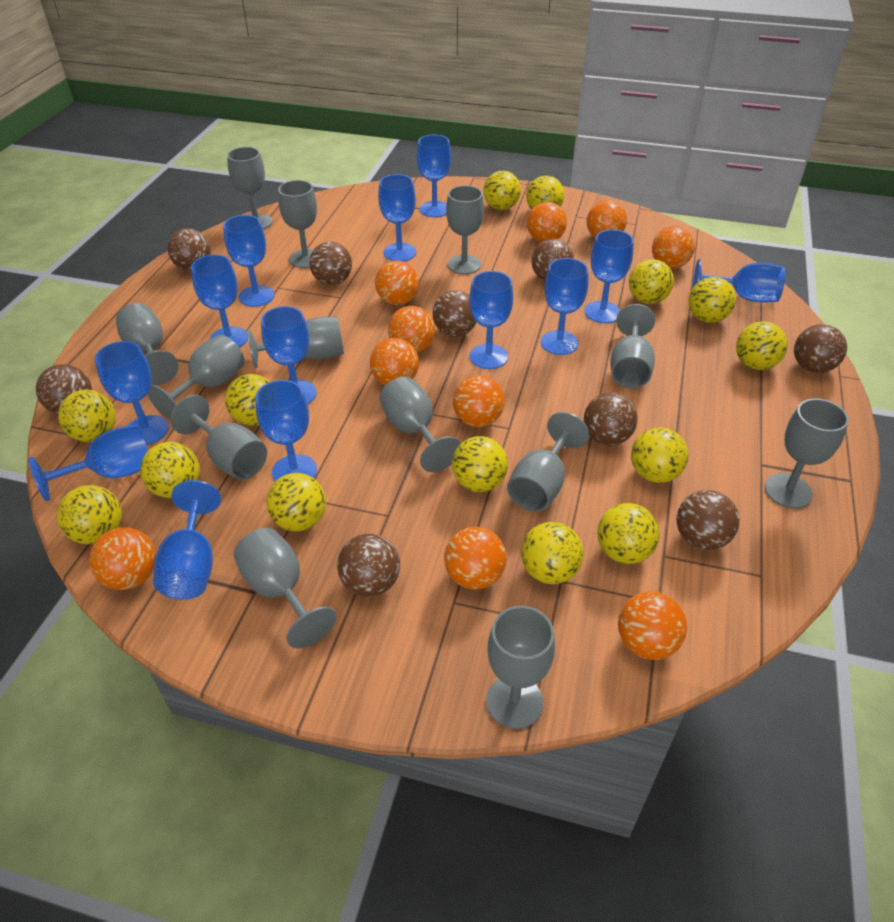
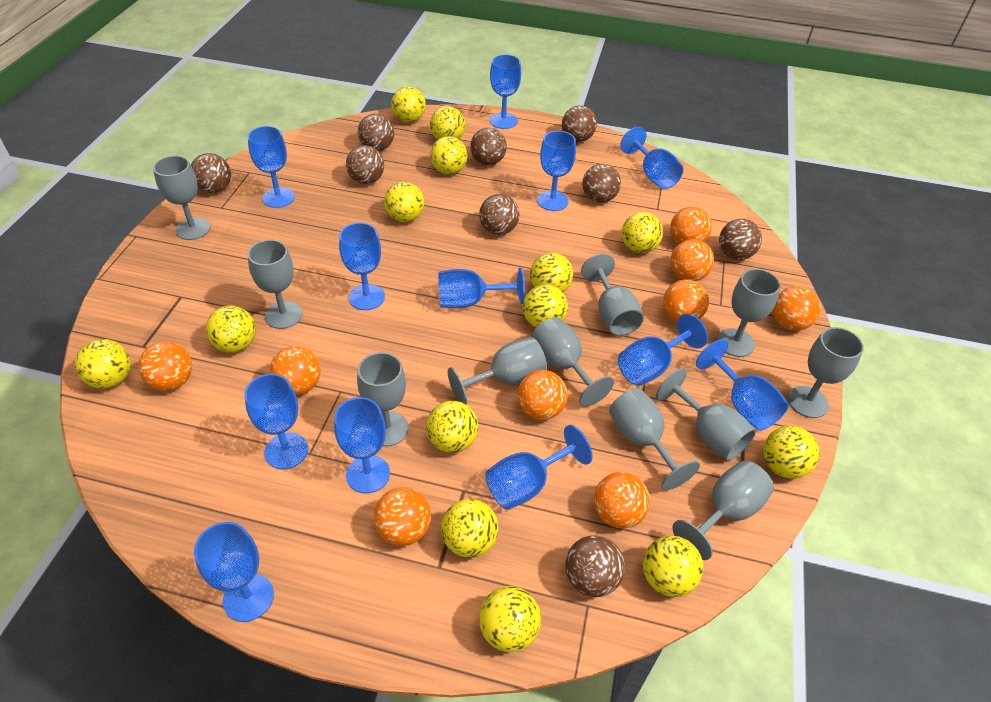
blue goblet: [29,424,148,501] [95,341,168,445] [153,480,221,599] [191,255,248,348] [223,215,275,307] [255,380,317,481] [261,306,317,404] [378,174,416,262] [417,135,451,217] [469,271,513,369] [541,258,588,355] [584,229,634,323] [692,259,785,303] = 13 -> [194,522,274,622] [244,374,308,469] [248,126,295,208] [334,397,390,493] [339,222,385,310] [438,268,525,308] [485,425,593,510] [490,54,521,129] [537,131,576,211] [618,314,708,386] [620,127,684,189] [696,339,789,430] = 12
grey goblet: [116,303,179,385] [148,335,245,419] [170,395,267,480] [227,147,272,229] [234,528,337,649] [248,317,344,368] [278,180,317,268] [380,377,461,472] [446,185,484,274] [486,606,555,729] [507,412,589,512] [610,304,655,389] [765,398,849,509] = 13 -> [153,156,211,240] [248,240,303,329] [357,352,409,447] [448,337,547,404] [531,317,614,407] [581,254,644,336] [609,389,700,490] [656,368,756,461] [672,461,774,560] [717,269,781,357] [788,327,864,418] = 11
orange ball: [89,528,156,590] [370,338,419,385] [375,260,419,305] [388,306,435,352] [444,527,507,590] [453,375,505,427] [527,202,567,242] [587,200,627,238] [618,591,687,660] [652,226,695,269] = 10 -> [138,341,192,391] [269,346,321,395] [374,487,431,546] [518,370,568,420] [594,472,650,529] [663,279,709,322] [670,207,712,244] [671,239,714,281] [773,286,821,331] = 9

